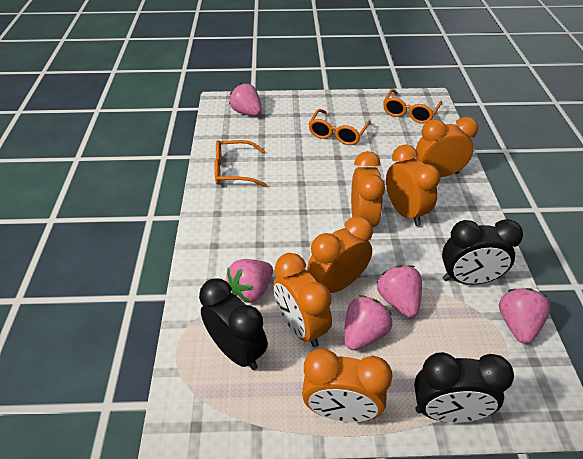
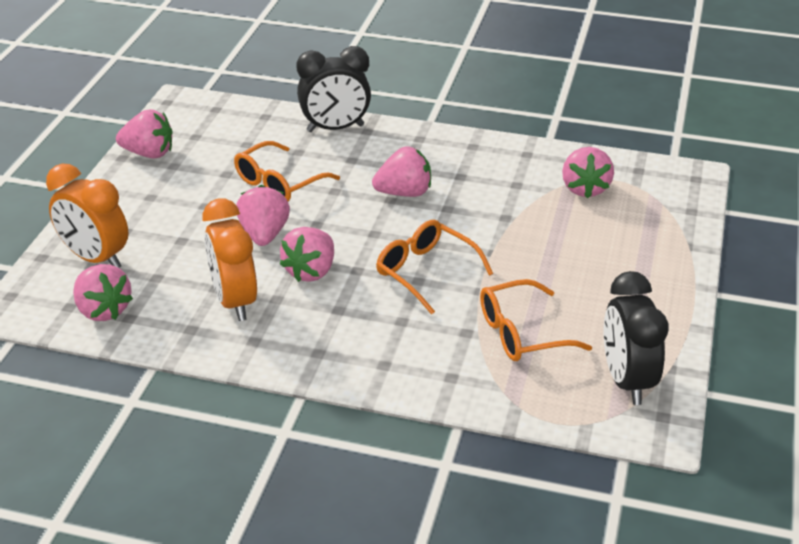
black clock: [199,279,268,370] [414,352,514,423] [442,219,523,285] = 3 -> [297,46,371,132] [604,271,668,405] = 2
orange clock: [273,253,332,347] [302,349,393,422] [307,216,373,293] [351,151,385,227] [386,144,440,226] [416,117,478,177] = 6 -> [46,164,128,268] [203,198,257,321] = 2
pink strawberry: [226,259,273,303] [229,83,262,116] [344,295,392,350] [377,265,422,318] [499,288,550,344] = 5 -> [73,264,133,321] [116,109,173,159] [236,185,290,246] [280,227,334,282] [372,146,431,197] [562,147,614,198] = 6

